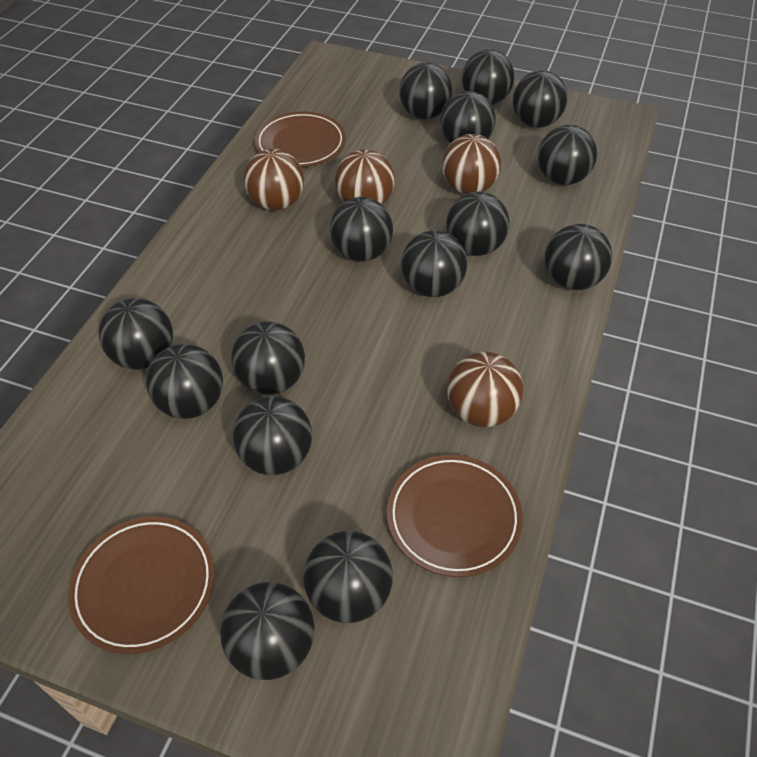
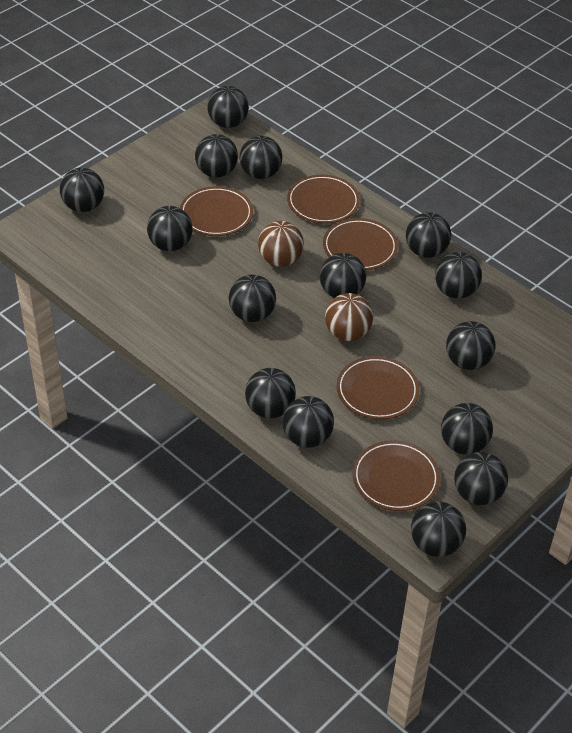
brown ball: [244,149,304,211] [335,149,395,205] [442,134,501,194] [447,352,523,427] = 4 -> [258,221,304,267] [325,293,373,341] = 2
brown plate: [68,516,215,654] [255,112,346,167] [387,455,523,577] = 3 -> [180,186,253,236] [287,175,360,224] [323,218,398,270] [337,356,419,420] [353,440,440,511] = 5

